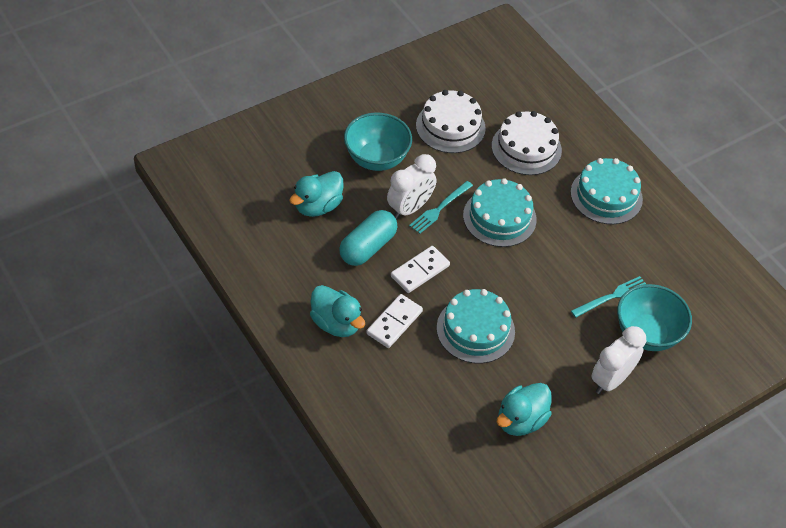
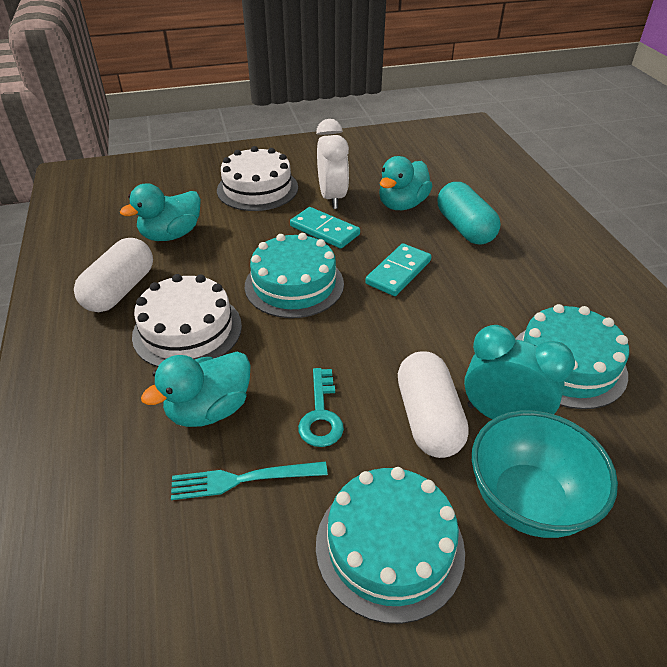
turquoise bowl: [344,112,412,171] [617,284,692,351] = 2 -> [472,410,618,538] = 1
turquoise clock: none = 0 -> [464,325,575,419] = 1
turquoise domino: none = 0 -> [290,207,360,249] [365,243,431,296] = 2
turquoise fork: [409,181,473,234] [571,276,646,318] = 2 -> [171,461,328,500] = 1
turquoise key: none = 0 -> [298,368,344,447] = 1
white capsule: none = 0 -> [74,238,153,312] [398,351,469,458] = 2
white clock: [387,154,436,219] [592,326,646,394] = 2 -> [316,119,349,209] = 1
white domino: [366,294,423,348] [391,246,450,293] = 2 -> none = 0

